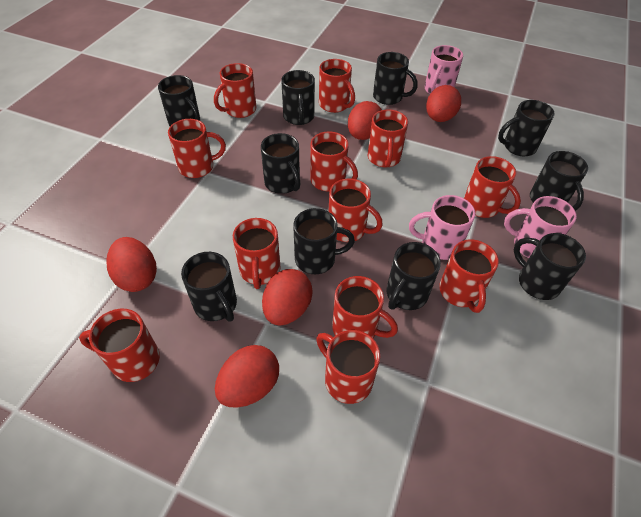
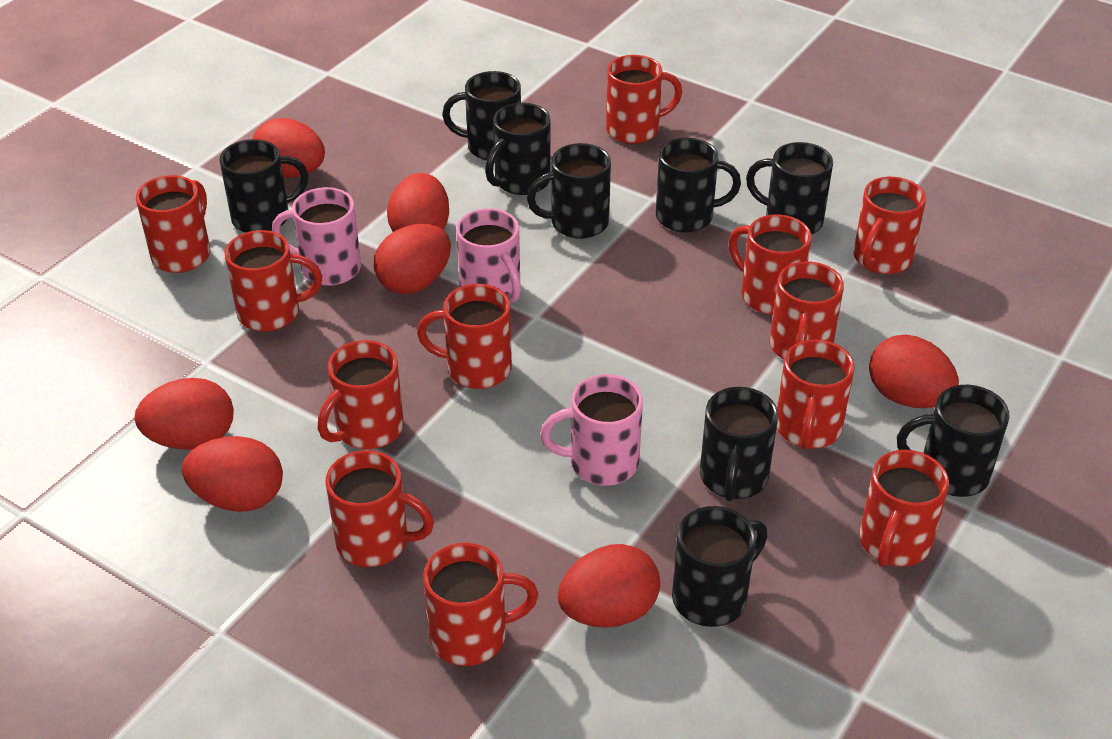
black mug: [158,75,200,126] [181,252,237,322] [261,133,301,194] [281,70,315,125] [293,208,355,274] [373,52,418,105] [387,242,441,310] [498,100,554,156] [514,233,586,300] [530,151,588,211] = 10 -> [220,139,308,233] [442,71,521,161] [485,103,551,195] [527,143,611,239] [656,138,741,233] [672,506,767,627] [700,387,778,501] [746,142,833,235] [897,385,1010,497] = 9
red egg: [106,237,157,292] [215,345,279,407] [262,269,313,326] [348,101,382,140] [426,85,461,122] = 5 -> [134,378,234,450] [182,436,283,512] [252,118,325,178] [374,224,451,294] [387,173,449,232] [558,544,660,628] [869,335,959,408] = 7

